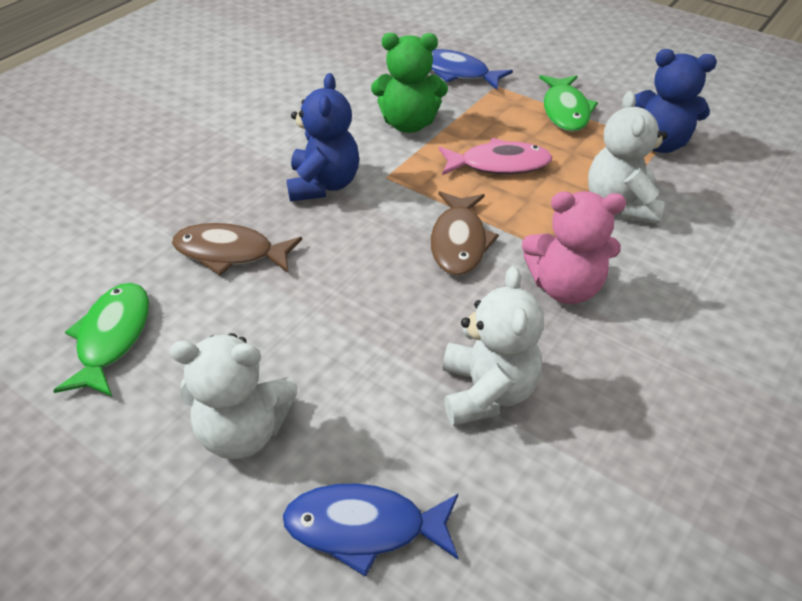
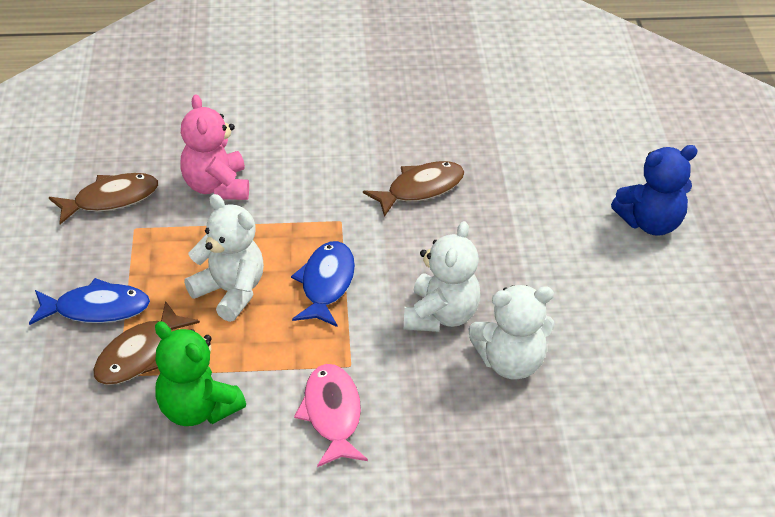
blue teddy bear: [286,73,359,202] [635,49,717,153] = 2 -> [611,145,698,236] = 1
brown fish: [172,223,302,275] [431,191,499,276] = 2 -> [49,173,158,224] [93,301,200,385] [363,161,464,217] = 3
green fish: [53,283,149,397] [539,75,598,132] = 2 -> none = 0

